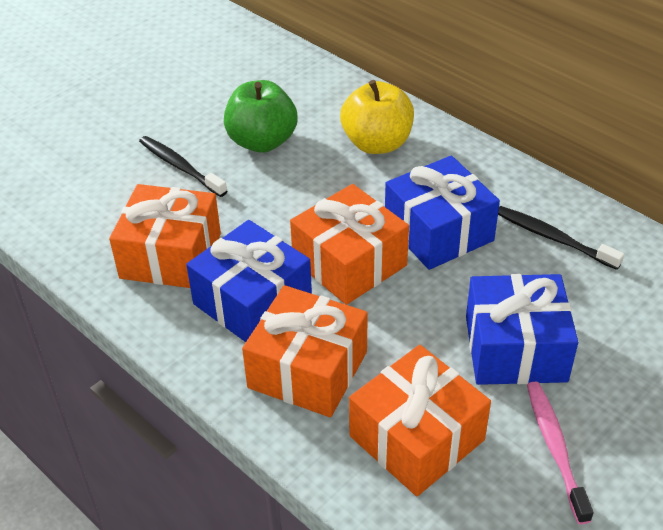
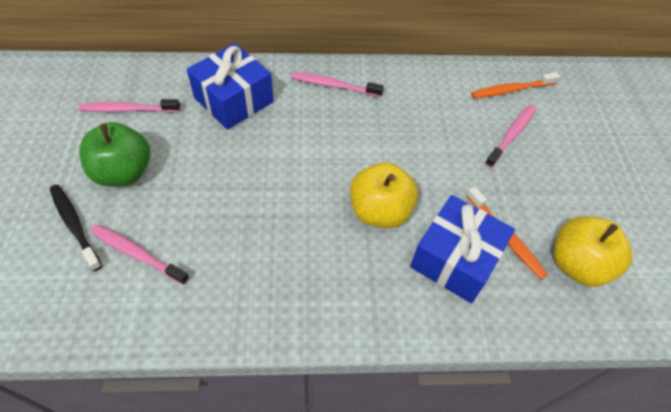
black toothbrush: [139,136,227,197] [498,206,624,270] = 2 -> [50,184,102,271] = 1
blue gift: [186,220,312,342] [385,156,500,270] [466,274,578,385] = 3 -> [187,43,273,130] [410,195,515,303] = 2
orange gift: [109,184,221,288] [242,285,368,417] [290,184,409,305] [349,345,491,496] = 4 -> none = 0
orange toothbrush: none = 0 -> [467,187,548,280] [471,72,560,98] = 2
pink toothbrush: [527,381,594,524] = 1 -> [79,99,180,112] [90,225,189,285] [291,72,384,97] [485,105,536,168] = 4
yellow apple: [340,80,414,154] = 1 -> [350,162,418,228] [554,217,632,287] = 2

